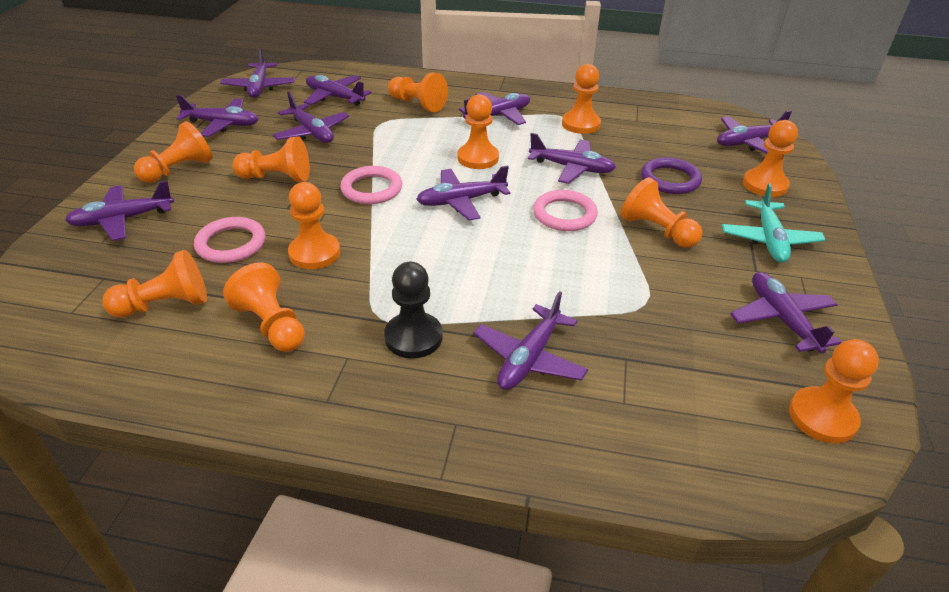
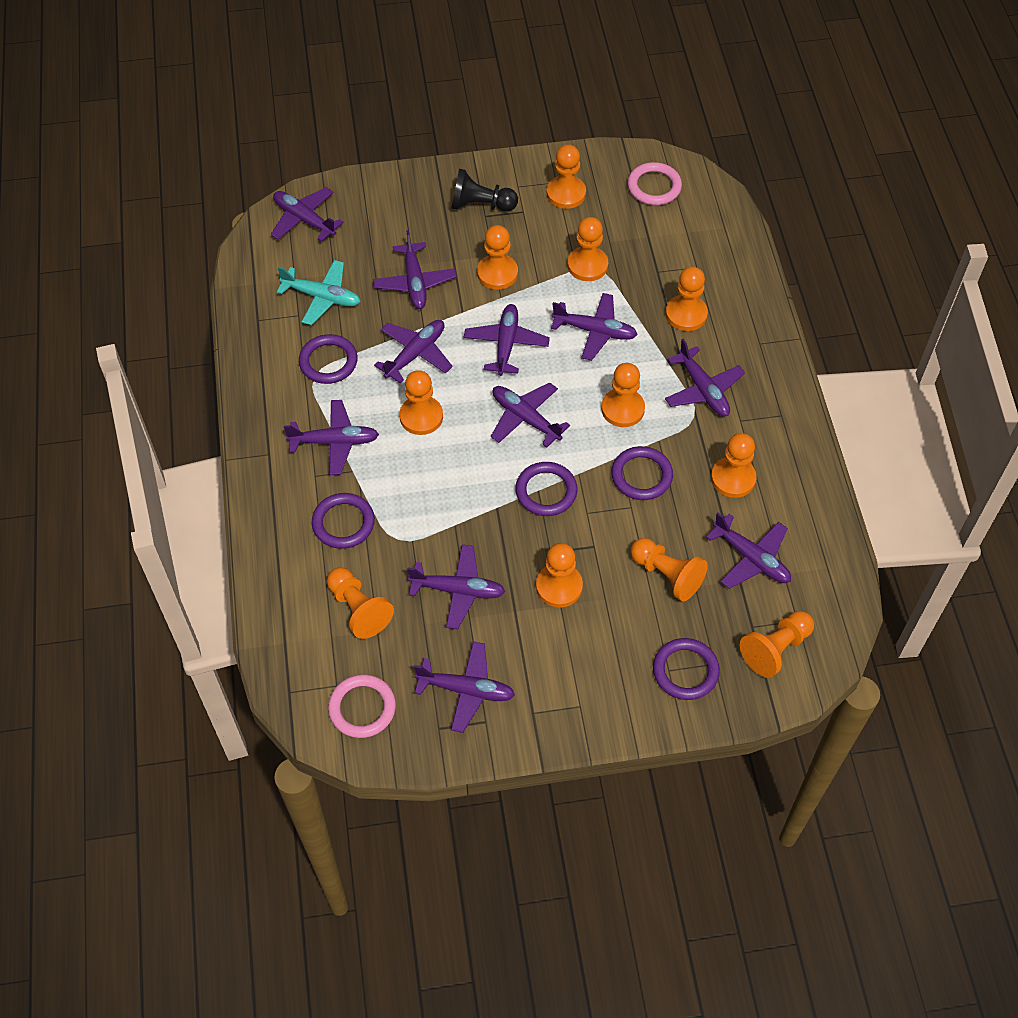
pink ring: [194,217,265,263] [340,166,402,204] [533,190,598,231] = 3 -> [328,674,396,738] [628,162,682,205] = 2
purple ring: [641,157,702,194] = 1 -> [299,334,358,384] [312,493,375,549] [515,462,578,516] [611,446,673,500] [653,638,720,700] = 5

